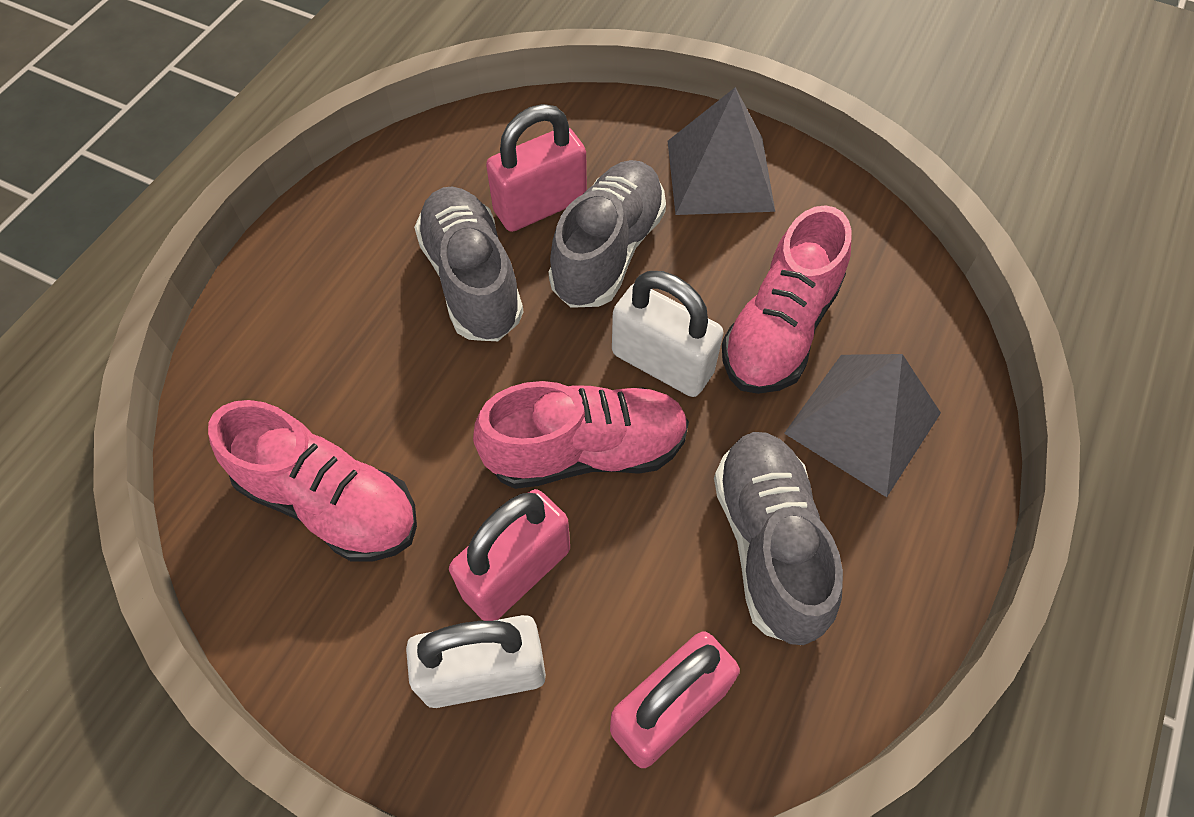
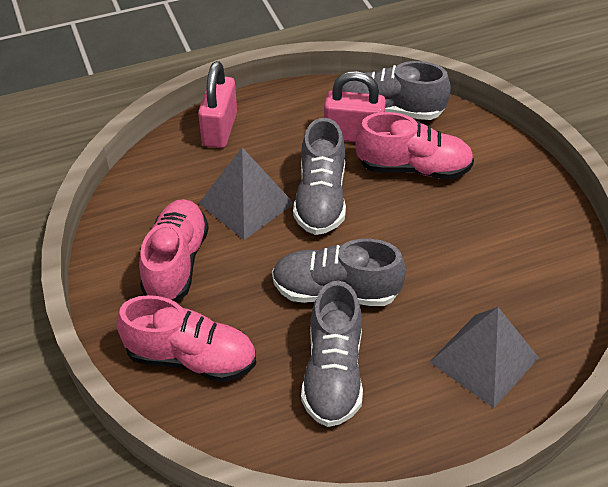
grey shoe: [414,187,523,341] [549,160,666,308] [714,432,843,645] = 3 -> [272,239,406,306] [293,118,346,235] [301,281,363,427] [342,61,451,120] = 4
pink padlock: [449,489,570,621] [486,104,587,232] [610,631,740,768] = 3 -> [198,61,237,148] [324,71,386,142] = 2
white padlock: [406,615,546,708] [612,271,724,397] = 2 -> none = 0

